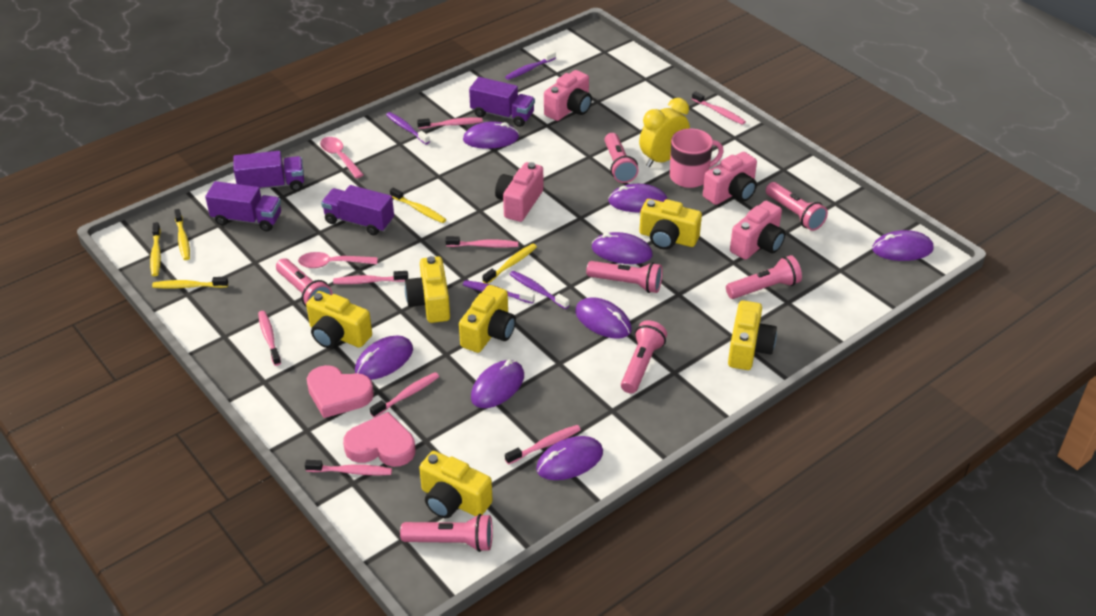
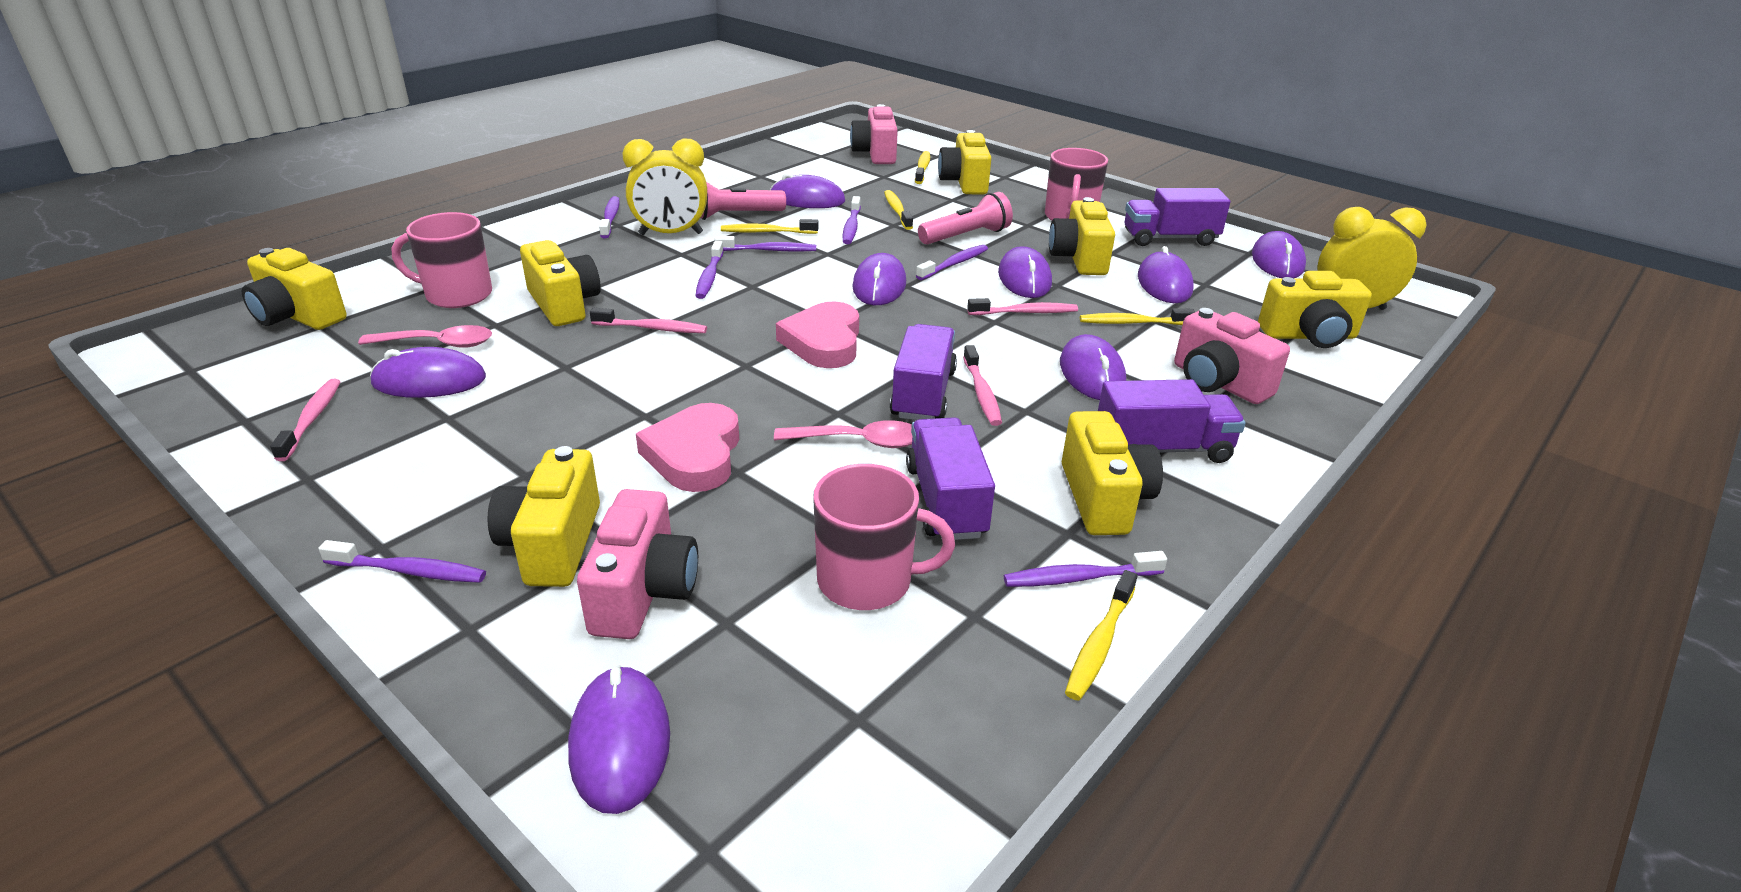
pink camera: [495,162,543,222] [544,70,592,121] [703,152,757,205] [730,201,785,260] = 4 -> [577,489,698,639] [850,104,898,164] [1174,308,1290,404] = 3
pink flashlight: [276,258,332,307] [400,514,493,552] [586,261,663,293] [604,133,639,183] [621,320,667,394] [726,255,802,299] [766,182,828,231] = 7 -> [701,182,786,220] [918,192,1013,244] = 2
pink mug: [670,128,724,188] = 1 -> [391,212,492,308] [813,464,955,610] [1045,148,1108,221] = 3
pink toothbrush: [258,311,281,366] [305,460,392,475] [333,271,408,284] [370,372,439,418] [417,118,483,129] [445,236,518,248] [505,425,581,465] [692,91,746,125] = 8 -> [270,379,341,461] [590,308,707,333] [963,345,1002,426] [967,298,1078,315] = 4
purple toothbrush: [386,112,430,144] [463,280,535,304] [505,51,556,80] [510,271,569,309] = 4 -> [318,540,486,583] [599,196,620,238] [695,241,724,299] [714,236,816,252] [843,196,861,244] [916,245,988,280] [1004,551,1167,587] = 7
yellow camera: [306,291,372,348] [405,256,450,323] [419,451,493,518] [459,285,516,353] [639,199,702,250] [728,300,777,370] = 6 -> [242,248,347,330] [488,446,600,587] [520,240,601,326] [938,130,992,194] [1049,197,1115,275] [1062,411,1163,535] [1258,271,1372,348] = 7
yellow clock: [639,98,690,167] = 1 -> [622,139,707,235] [1317,207,1427,310] = 2

